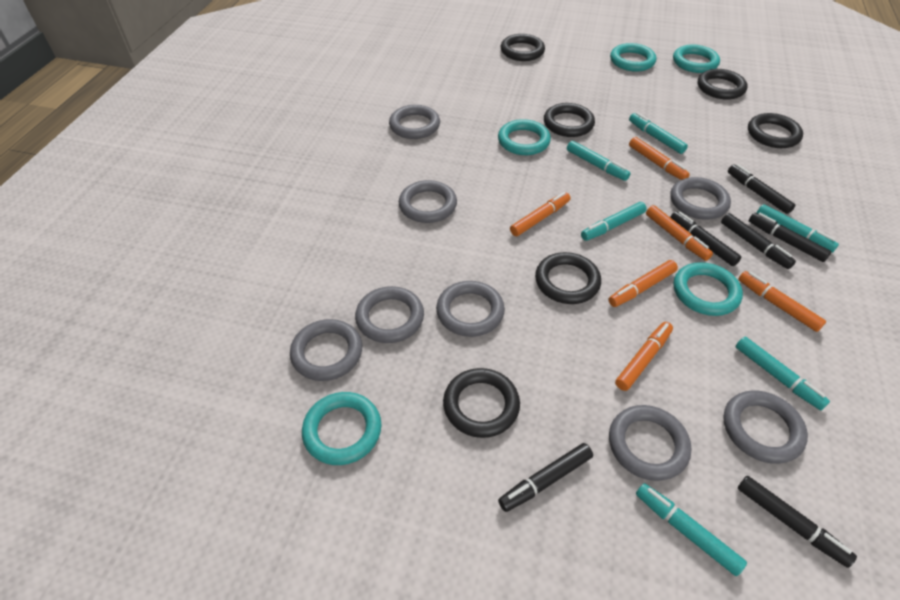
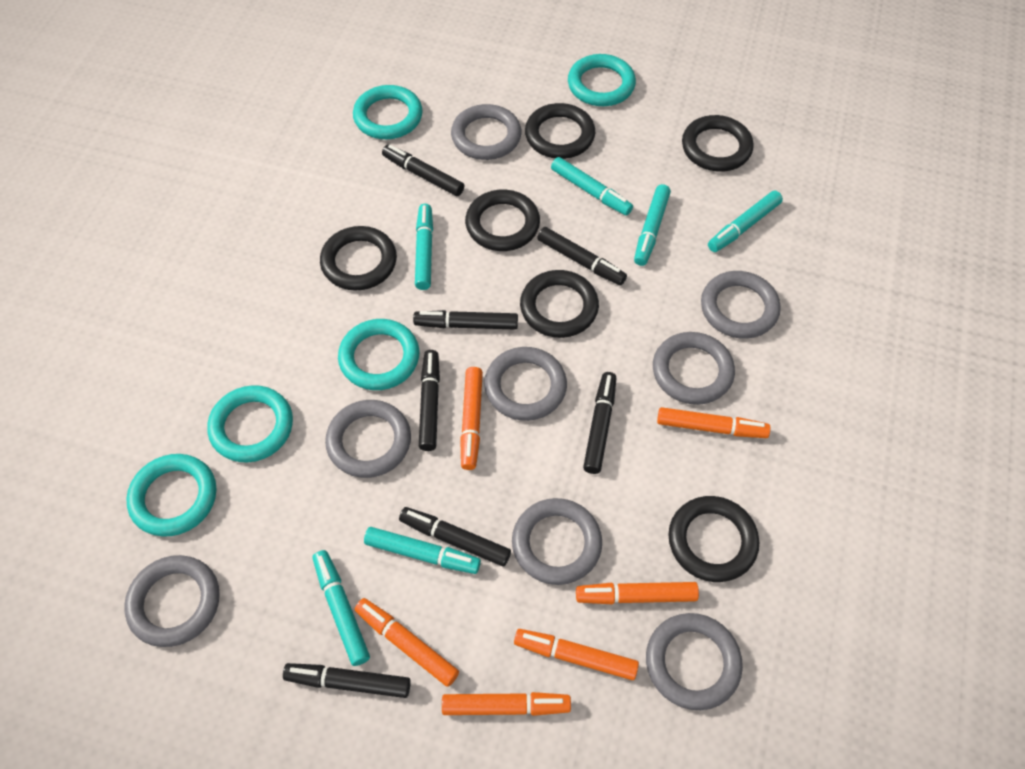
black marker: [498,443,593,512] [670,211,742,266] [721,213,796,269] [728,164,795,214] [738,476,857,568] [749,213,831,262] = 6 -> [283,663,411,698] [382,145,465,196] [399,507,511,566] [413,310,518,330] [419,350,440,451] [538,227,627,285] [583,372,616,474] = 7

